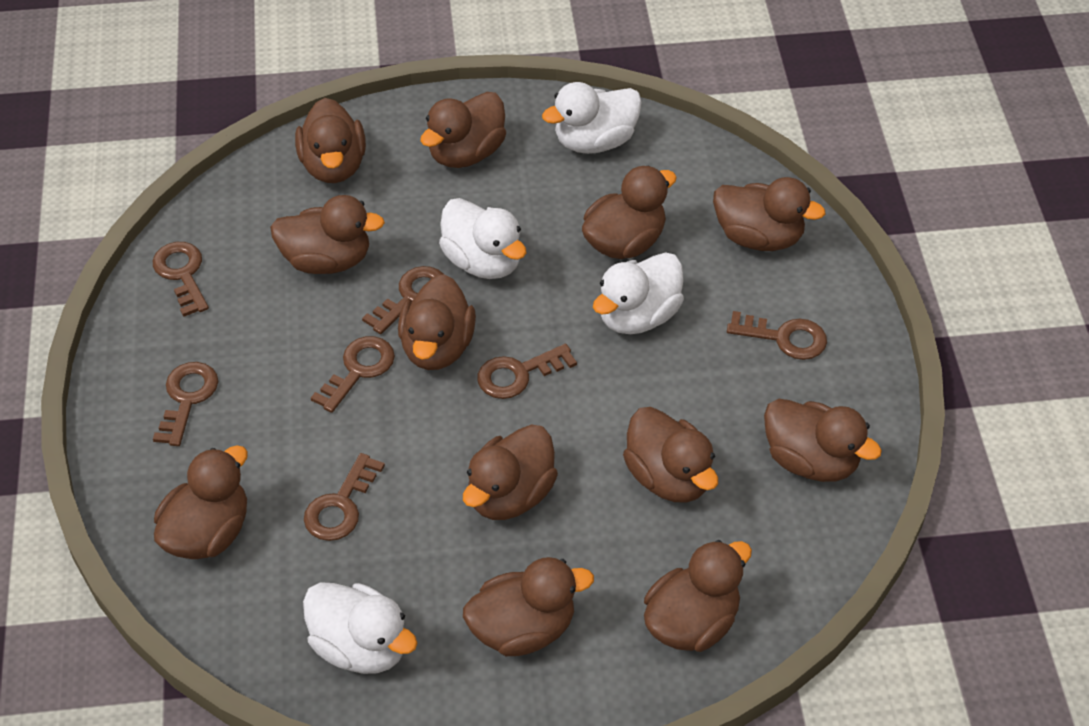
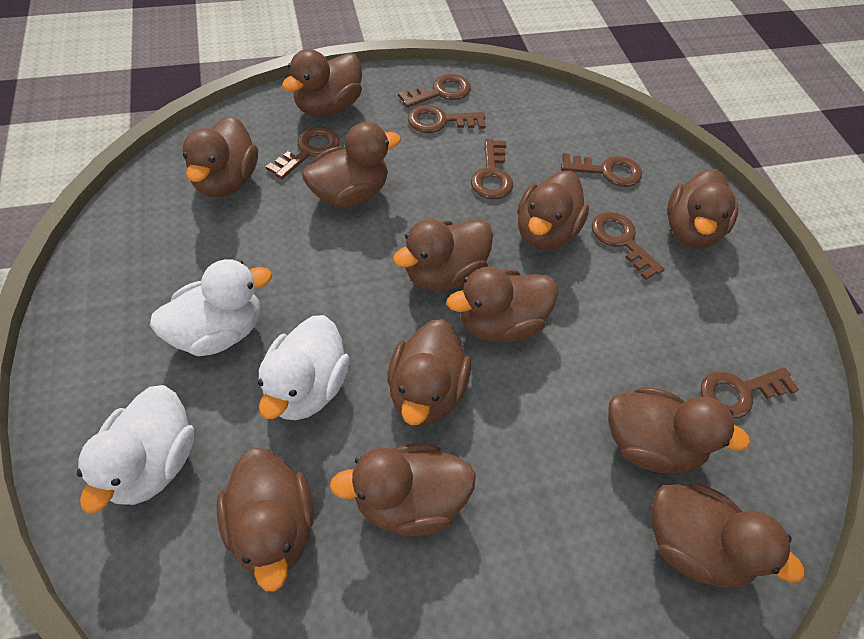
white duck: [303,582,418,674] [439,198,526,279] [542,82,642,154] [593,252,684,334] = 4 -> [77,385,194,513] [150,259,272,356] [258,315,350,420] = 3

